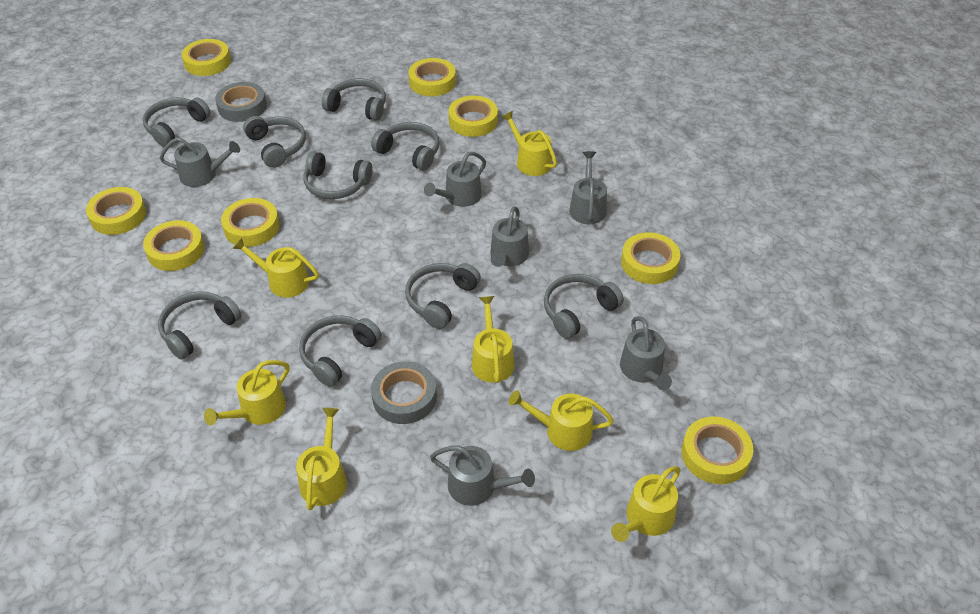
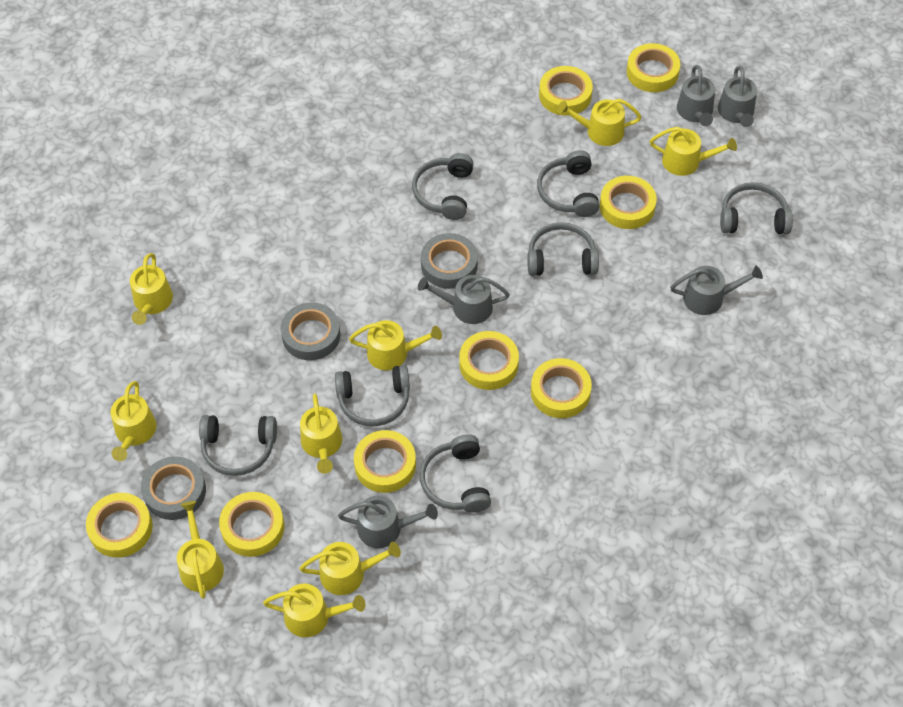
grey headphones: [143,98,211,147] [158,291,242,360] [243,116,306,168] [299,315,382,387] [303,151,373,199] [322,78,386,121] [371,122,439,171] [405,263,481,329] [544,274,624,339] = 9 -> [199,415,277,476] [335,365,410,426] [412,153,474,220] [420,434,491,513] [528,222,599,276] [537,150,600,217] [720,182,793,234] = 7
grey tape: [215,82,267,122] [371,361,437,424] = 2 -> [141,456,206,520] [281,303,340,360] [421,233,478,289] = 3
grey watering can: [160,137,240,187] [424,152,486,207] [430,445,535,506] [490,206,529,267] [569,151,607,224] [620,316,672,390] = 6 -> [338,496,438,548] [418,275,509,324] [670,266,763,315] [677,65,715,126] [718,66,757,127] = 5
yellow watering can: [204,360,289,425] [232,237,319,297] [296,408,347,510] [472,296,514,383] [501,111,557,176] [508,390,614,451] [611,466,681,542] = 7 -> [111,381,157,461] [130,253,173,325] [177,501,224,599] [263,584,365,637] [299,542,401,595] [300,394,342,474] [349,320,442,370] [557,99,642,146] [650,127,737,176] = 9

